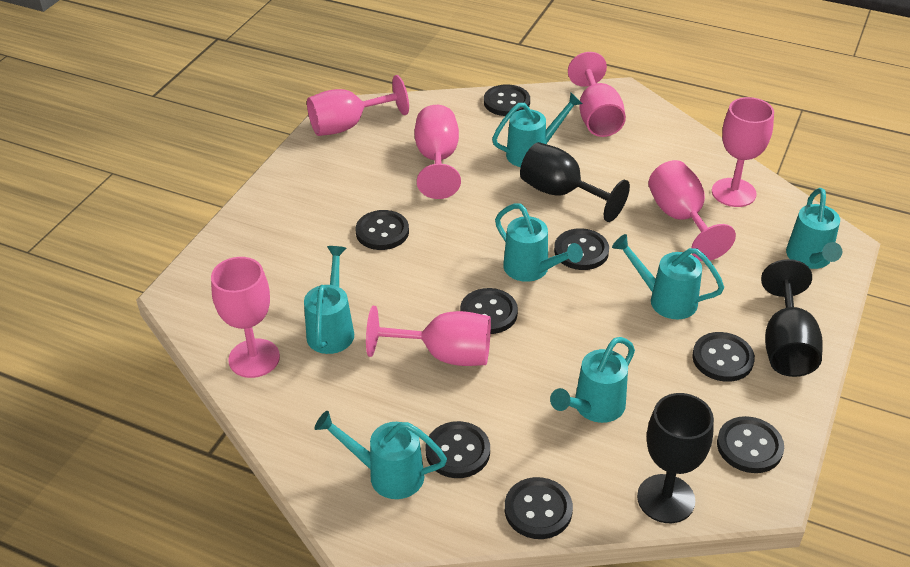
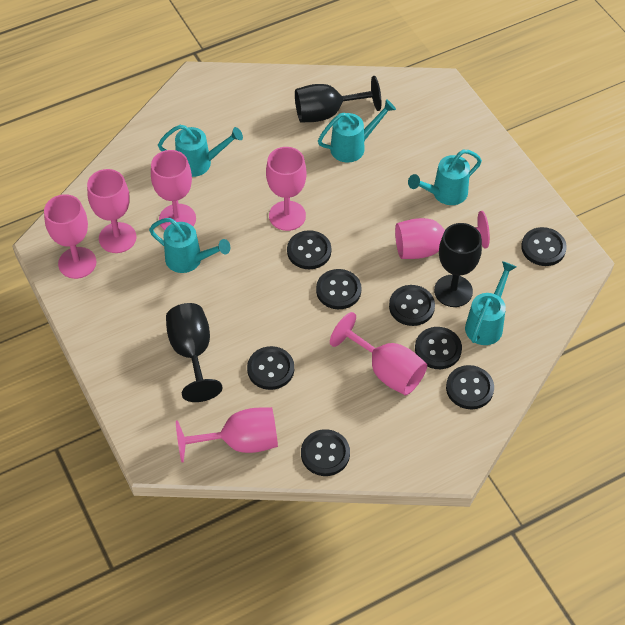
turquoise watering can: [304,246,354,354] [314,411,447,499] [492,93,582,167] [495,203,583,282] [550,337,635,423] [612,234,724,319] [786,188,842,269] = 7 -> [149,218,230,273] [158,125,243,177] [318,99,396,163] [408,150,482,205] [465,261,516,345] = 5

